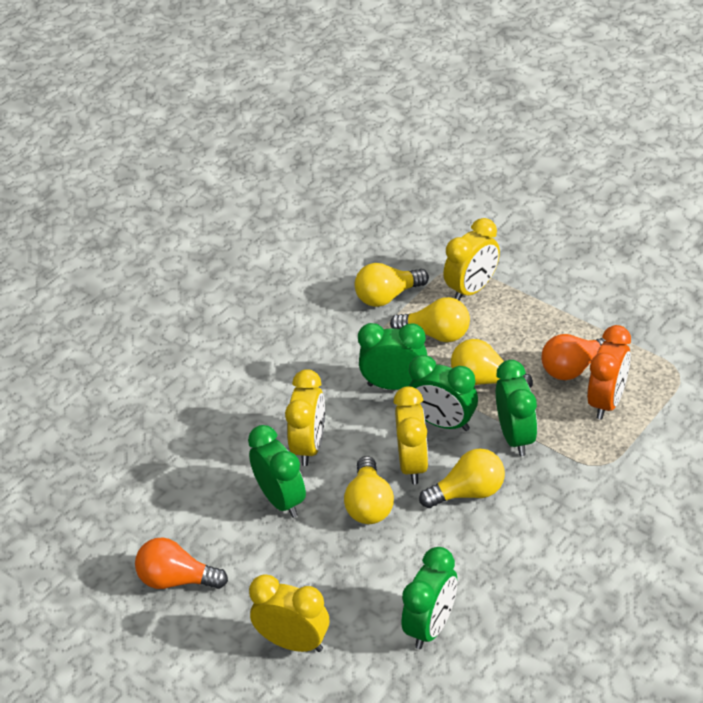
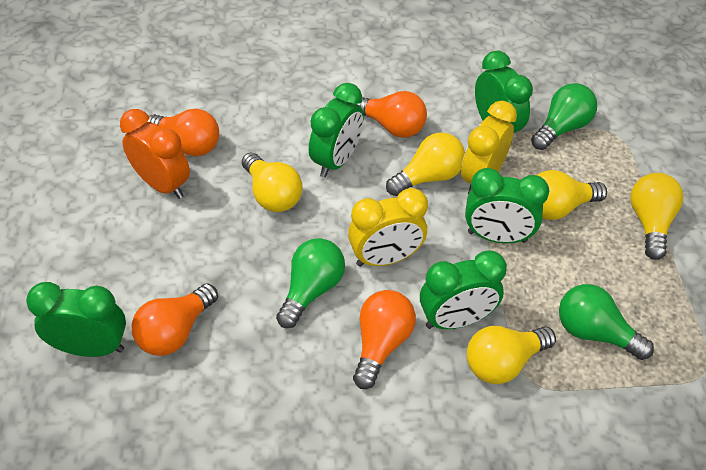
green light bulb: none = 0 -> [276,238,345,328] [531,83,597,150] [559,284,654,360] = 3
orange light bulb: [135,538,228,589] [541,334,606,380] = 2 -> [131,284,218,356] [147,109,219,156] [353,290,416,389] [358,91,427,138] = 4
yellow clock: [249,574,329,652] [285,369,325,466] [393,386,429,484] [443,218,500,301] = 4 -> [348,188,428,267] [461,101,517,194] = 2

